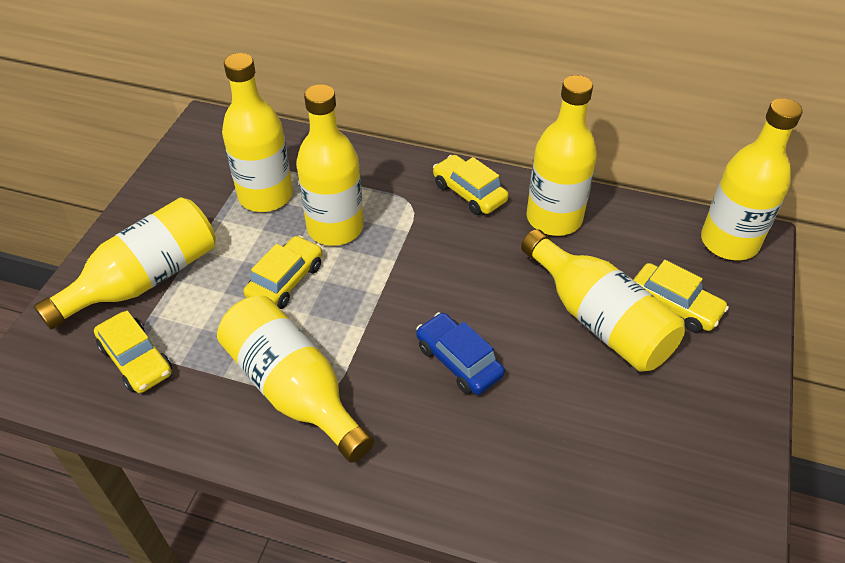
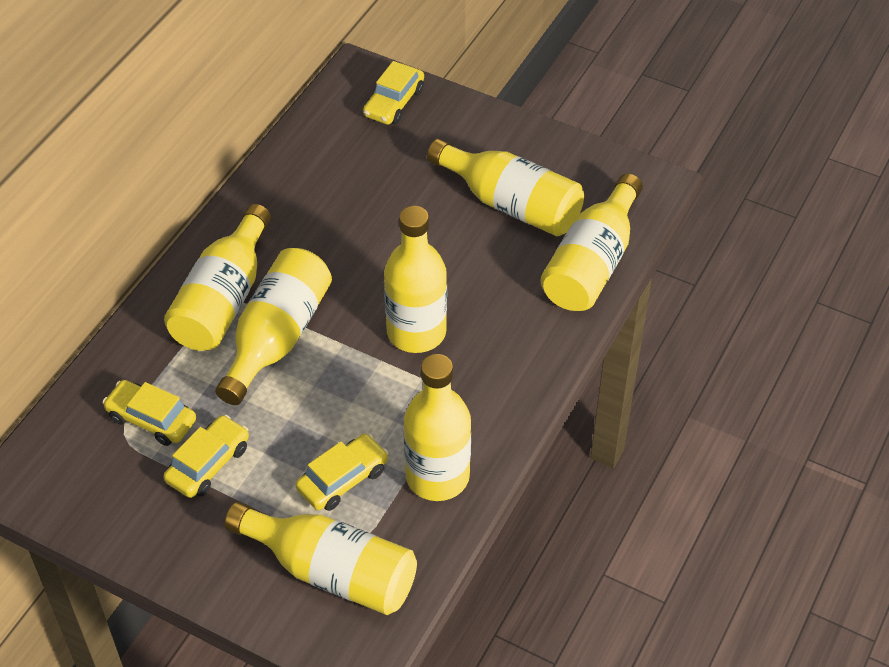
blue car: [416,312,505,395] = 1 -> none = 0

